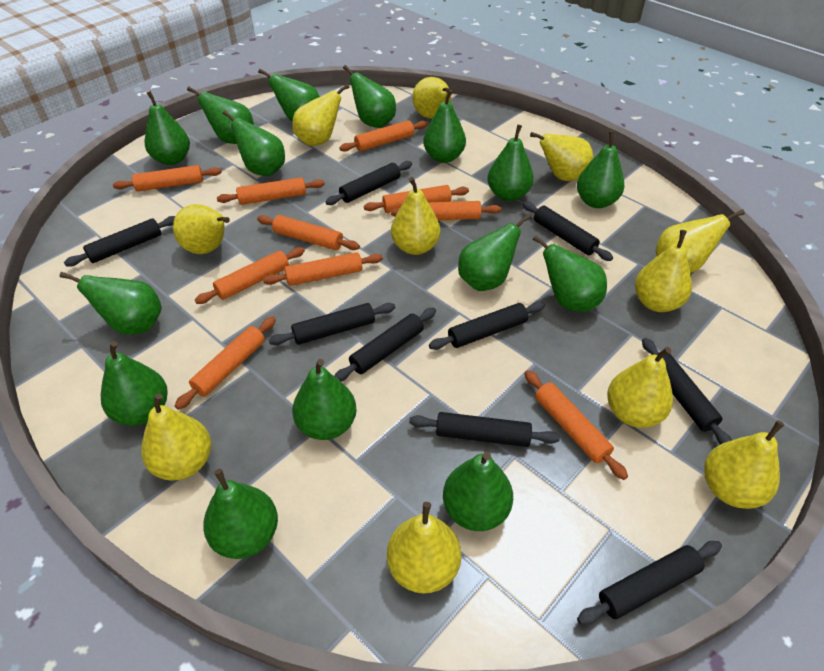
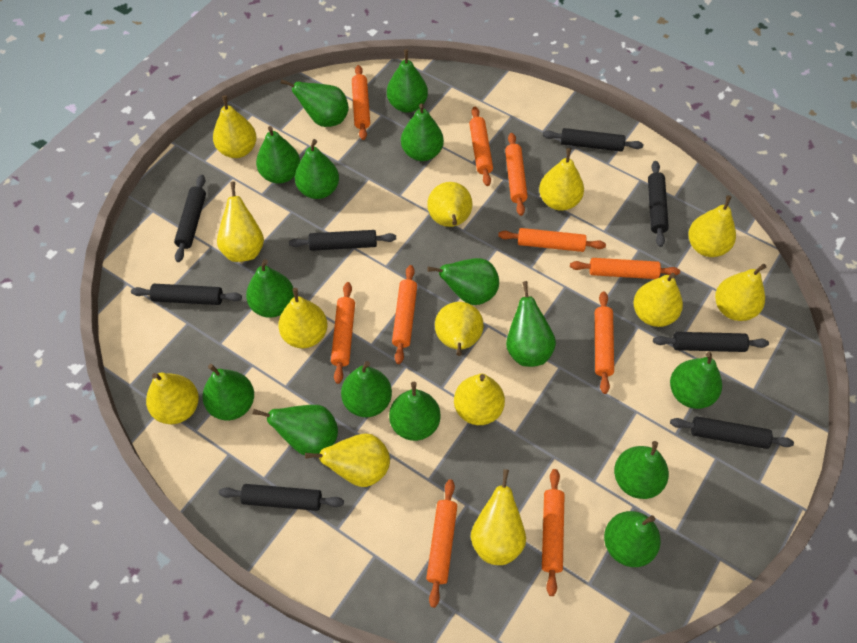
black rolling pin: [64,216,175,266] [269,303,395,345] [325,161,412,205] [335,308,436,381] [409,412,560,447] [429,302,545,350] [523,201,613,261] [577,541,722,625] [642,338,732,445] = 9 -> [131,284,242,305] [174,175,206,262] [219,484,344,511] [289,230,396,251] [543,128,643,152] [648,161,669,247] [653,332,769,352] [670,416,794,449] = 8
yellow pear: [141,394,211,481] [173,204,230,254] [292,84,349,146] [387,502,461,594] [391,177,440,255] [412,77,451,119] [530,132,593,181] [607,347,673,428] [635,230,692,312] [655,209,745,273] [704,420,784,509] = 11 -> [146,373,199,424] [213,95,257,158] [217,181,264,262] [278,288,327,348] [305,433,390,487] [427,182,472,227] [435,302,483,356] [454,374,505,425] [471,469,526,565] [539,148,584,211] [633,273,683,327] [688,195,736,257] [715,264,766,321] = 13

